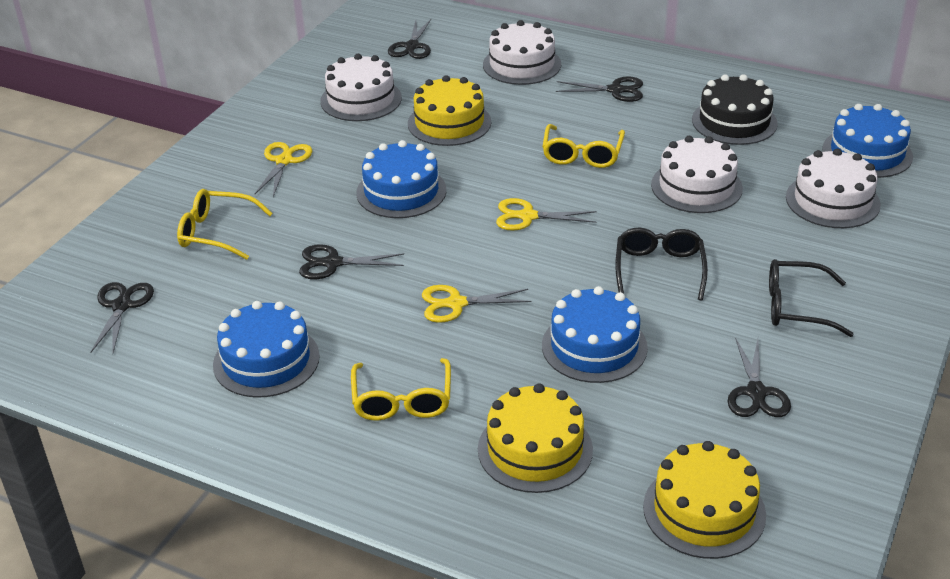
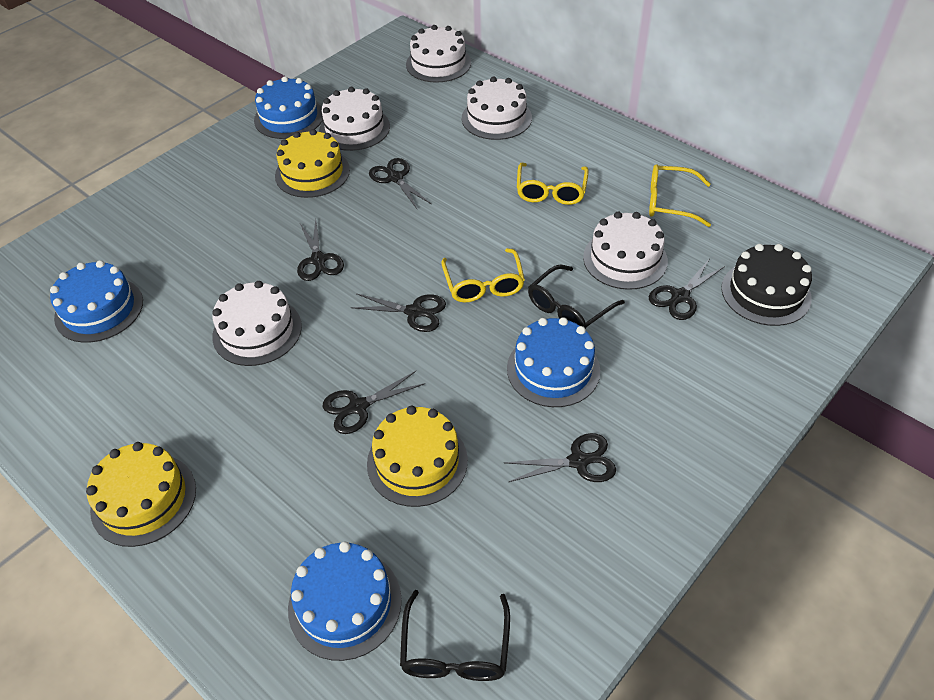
black scissors: [90,282,154,353] [299,244,404,279] [388,19,431,59] [556,76,643,102] [727,337,791,417] = 5 -> [297,219,344,281] [323,371,425,434] [350,293,446,332] [369,158,431,209] [504,433,616,482] [649,258,725,320] = 6
white cake: [320,54,402,121] [483,20,561,85] [651,136,743,213] [786,149,881,228] = 4 -> [212,281,302,366] [319,87,390,151] [406,25,471,83] [462,76,532,140] [583,212,668,290] = 5
yellow scissors: [255,142,312,197] [422,285,532,323] [496,198,597,231] = 3 -> none = 0

